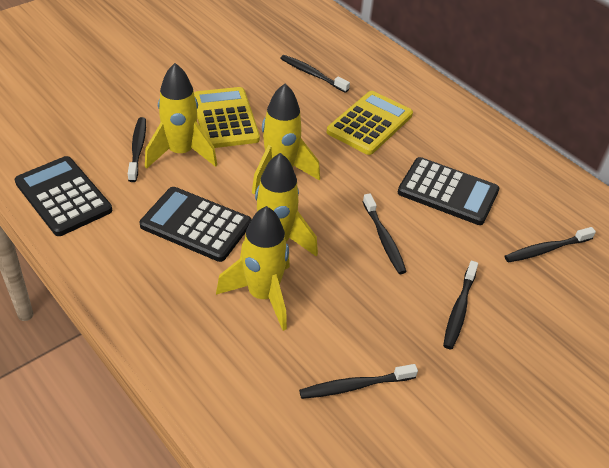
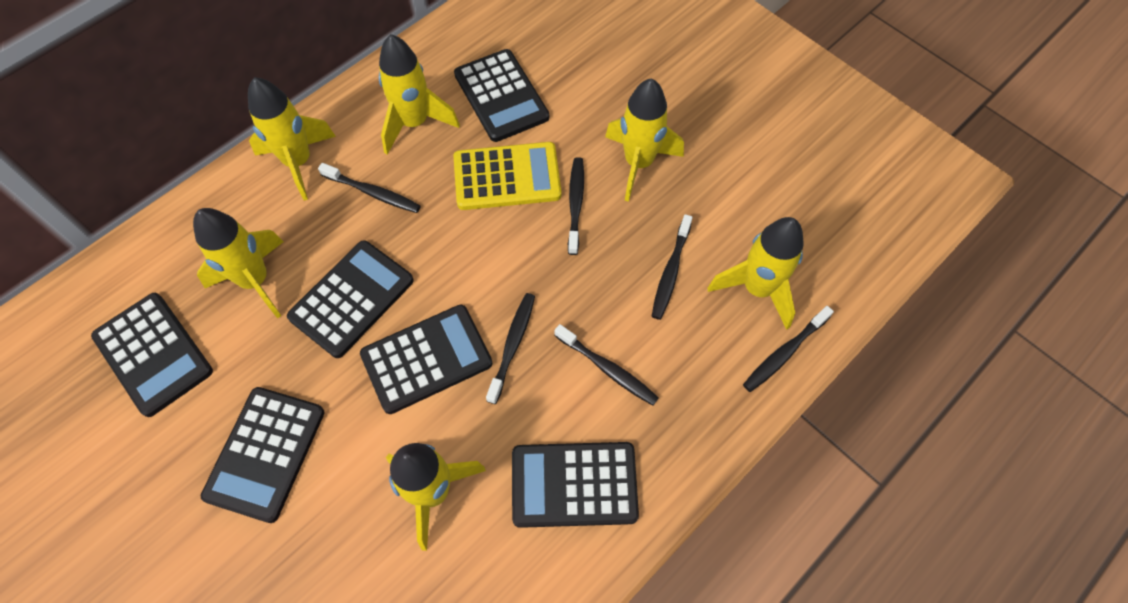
black calculator: [14,156,112,236] [140,187,251,262] [398,157,499,225] = 3 -> [91,293,213,417] [201,387,324,523] [287,240,414,358] [360,305,492,414] [454,49,549,142] [512,442,639,528] = 6
yellow calculator: [194,87,260,148] [327,91,413,155] = 2 -> [453,142,561,210] = 1
yellow rocket: [145,63,217,169] [216,206,290,331] [240,153,318,258] [252,84,320,195] = 4 -> [193,208,284,318] [248,77,336,201] [379,34,460,155] [386,443,486,551] [605,78,684,202] [707,217,804,330] = 6

